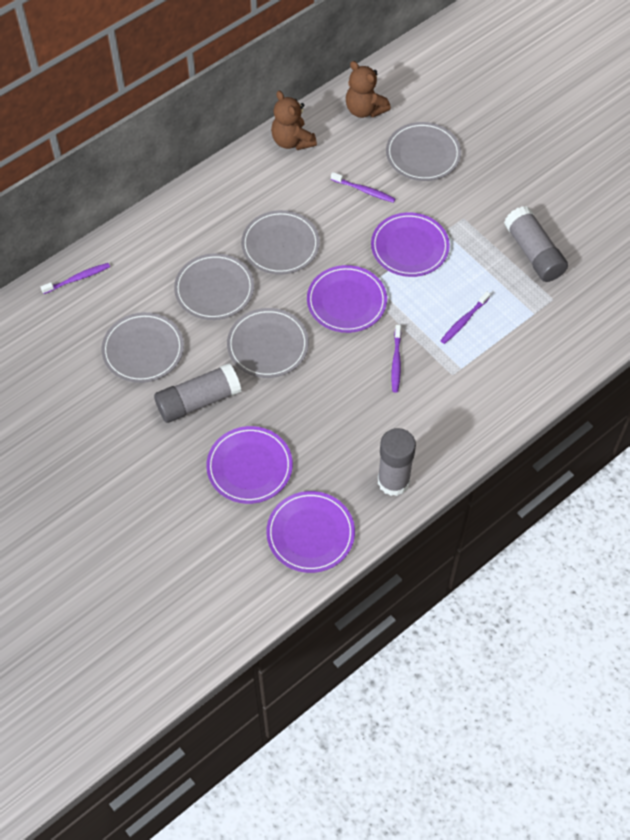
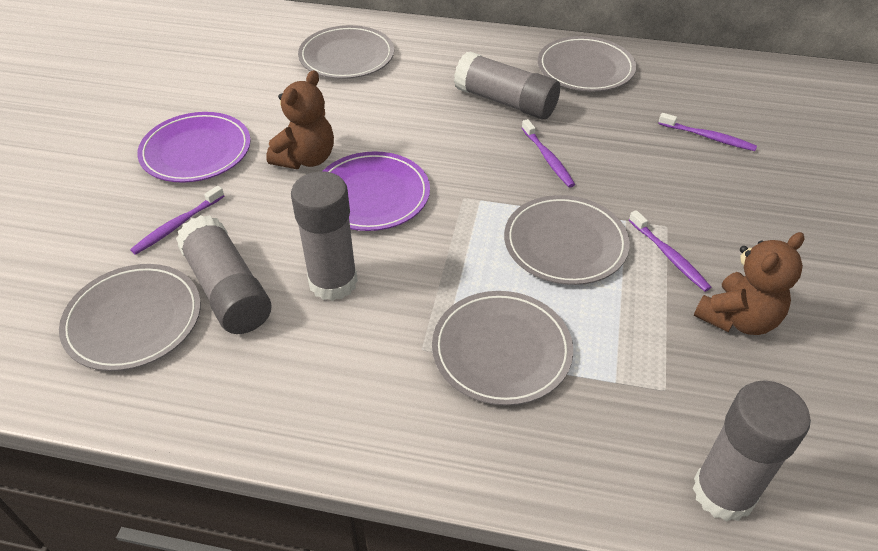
grey glue stick: [154,363,241,423] [378,428,416,496] [504,206,568,282] = 3 -> [176,215,271,334] [291,171,358,301] [454,52,560,119] [693,380,811,522] = 4
purple plate: [206,426,293,504] [266,491,355,573] [307,265,387,333] [371,212,450,277] = 4 -> [137,112,251,183] [323,151,430,231] = 2

